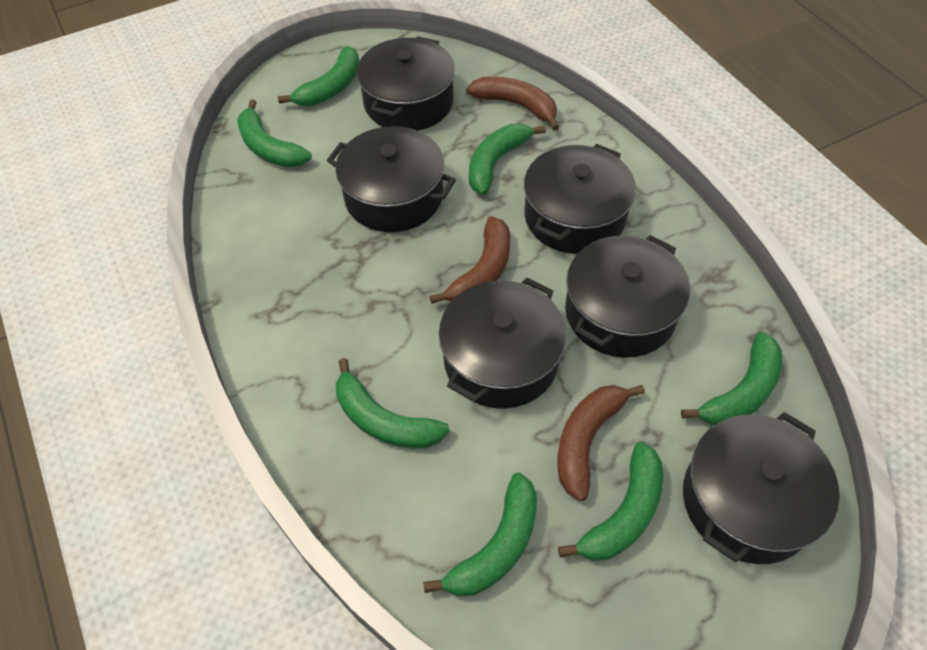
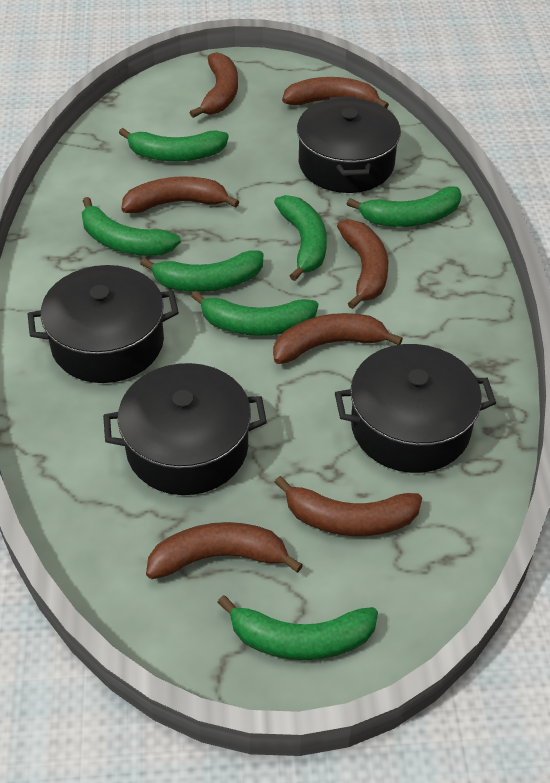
black pot: [327,126,456,232] [356,36,455,131] [439,278,566,409] [524,144,636,254] [565,235,690,358] [683,412,840,564] = 6 -> [27,265,179,383] [103,363,267,495] [297,96,401,193] [335,344,496,473] = 4
brown banana: [429,216,510,304] [467,76,559,131] [557,385,645,501] = 3 -> [121,176,239,213] [146,522,303,579] [190,52,238,118] [273,313,403,364] [274,476,422,536] [282,77,389,109] [337,219,388,309] = 7

